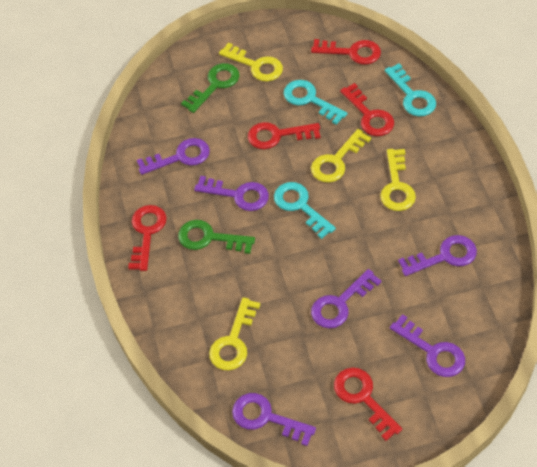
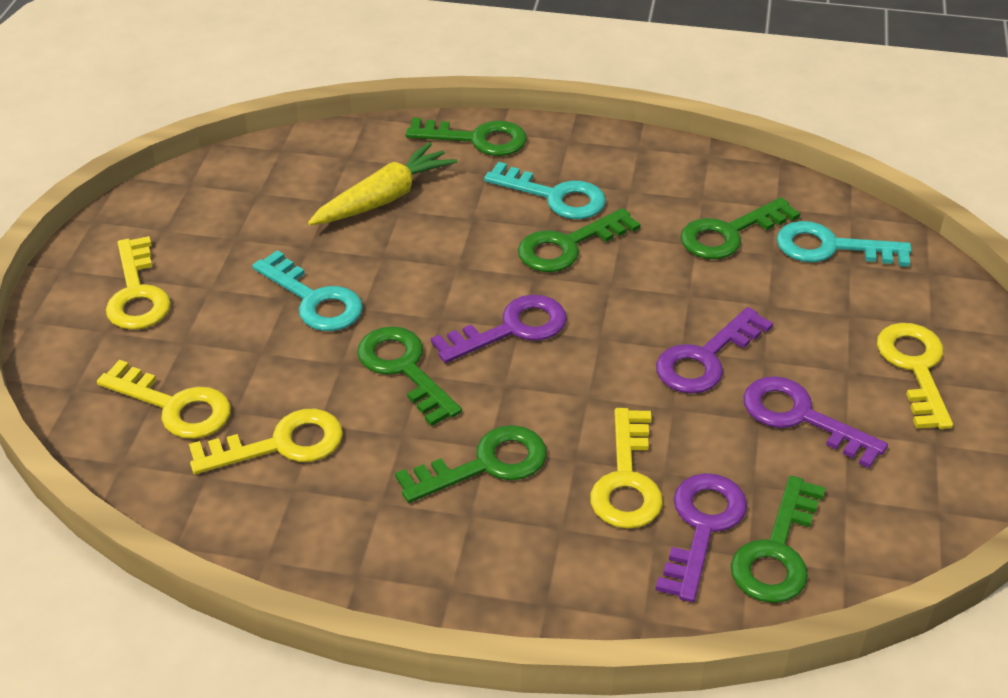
green key: [178,220,255,254] [181,63,239,113] = 2 -> [357,326,462,426] [395,425,547,503] [405,118,527,156] [518,208,640,272] [680,197,800,259] [731,476,826,603] = 6
purple key: [137,138,210,175] [194,176,269,211] [232,393,316,446] [311,269,381,328] [390,314,465,377] [398,235,477,276] = 6 -> [431,294,567,363] [656,307,773,394] [656,473,747,602] [743,376,888,468] = 4
red key: [128,205,167,271] [248,122,321,149] [311,39,381,65] [334,367,402,441] [340,83,394,136] = 5 -> none = 0
yellow carrot: none = 0 -> [308,142,457,225] = 1
yellow key: [209,297,260,370] [219,43,283,82] [311,129,371,183] [380,149,416,211] = 4 -> [97,360,231,439] [106,236,171,330] [189,409,343,474] [590,408,663,529] [877,323,953,429] = 5

